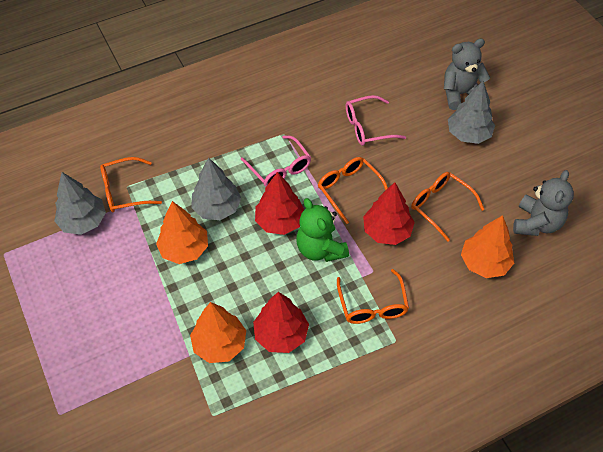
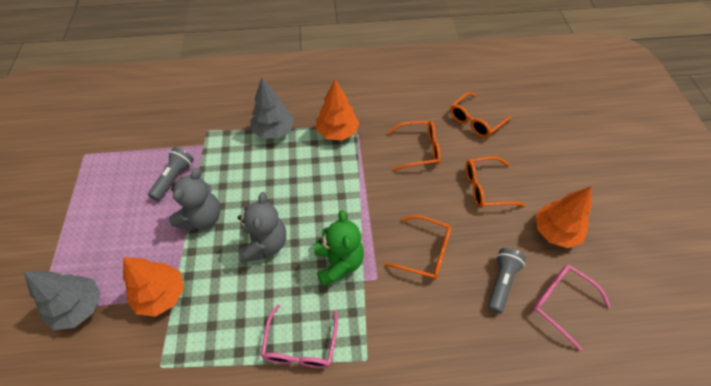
grey flashlight: none = 0 -> [148,147,194,201] [488,248,526,314] = 2
grey tree: [54,172,106,235] [191,157,241,220] [448,81,495,144] = 3 -> [24,271,101,330] [250,78,294,139] = 2
red tree: [253,292,309,353] [255,172,304,235] [363,182,415,245] = 3 -> none = 0

